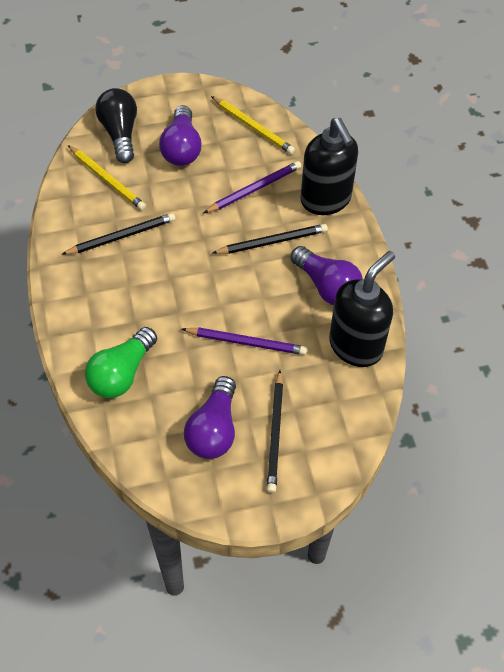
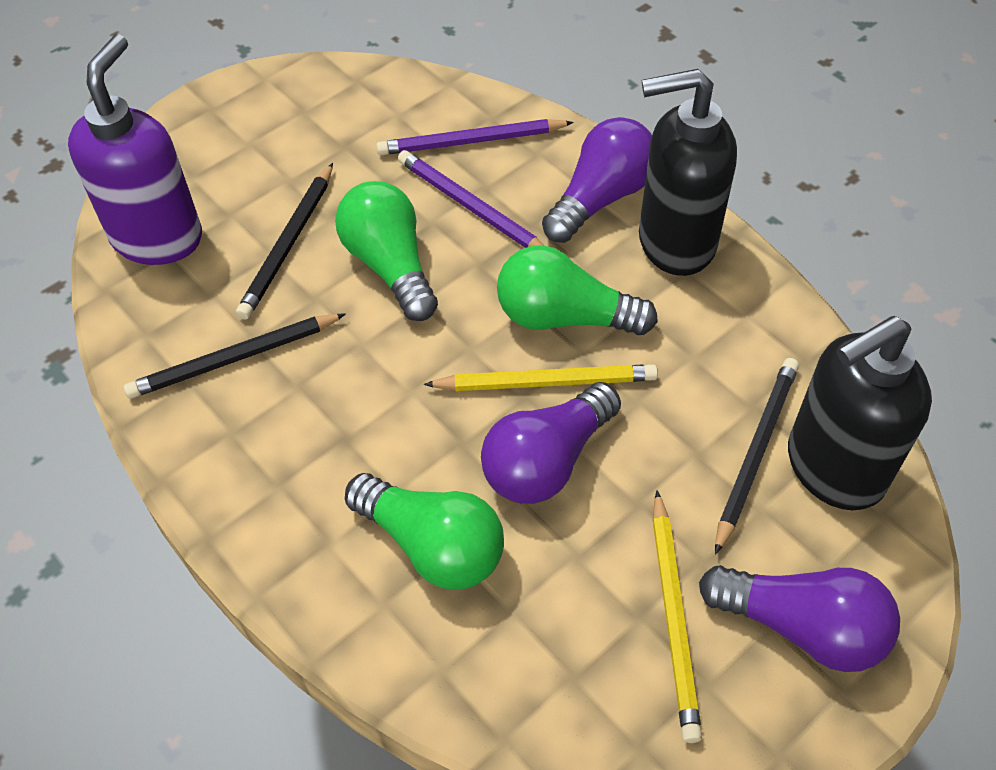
black light bulb: [95,88,137,163] = 1 -> none = 0
green light bulb: [85,327,157,398] = 1 -> [335,181,438,321] [345,473,504,590] [497,245,658,335] = 3
purple soap dispenser: none = 0 -> [68,34,202,265] = 1

